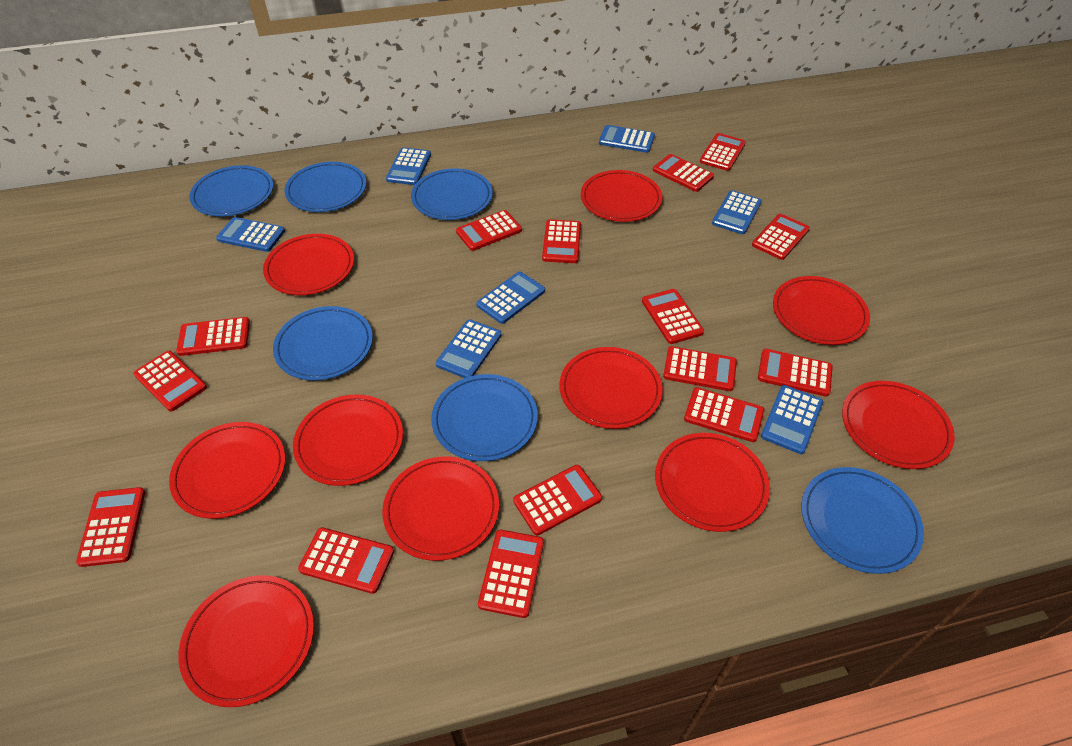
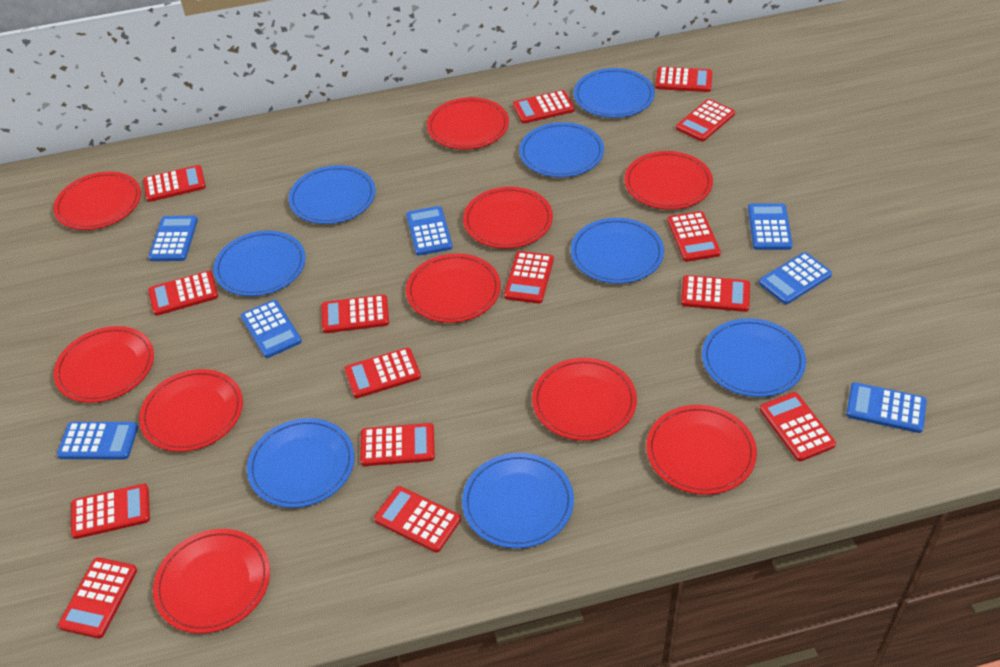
blue plate: [189,165,273,217] [273,306,373,380] [284,162,366,212] [411,168,493,220] [431,374,538,461] [801,467,924,574] = 6 -> [213,231,306,296] [247,418,355,508] [289,165,375,224] [462,453,574,549] [519,122,604,177] [571,218,664,284] [574,68,655,118] [702,318,806,397] = 8

